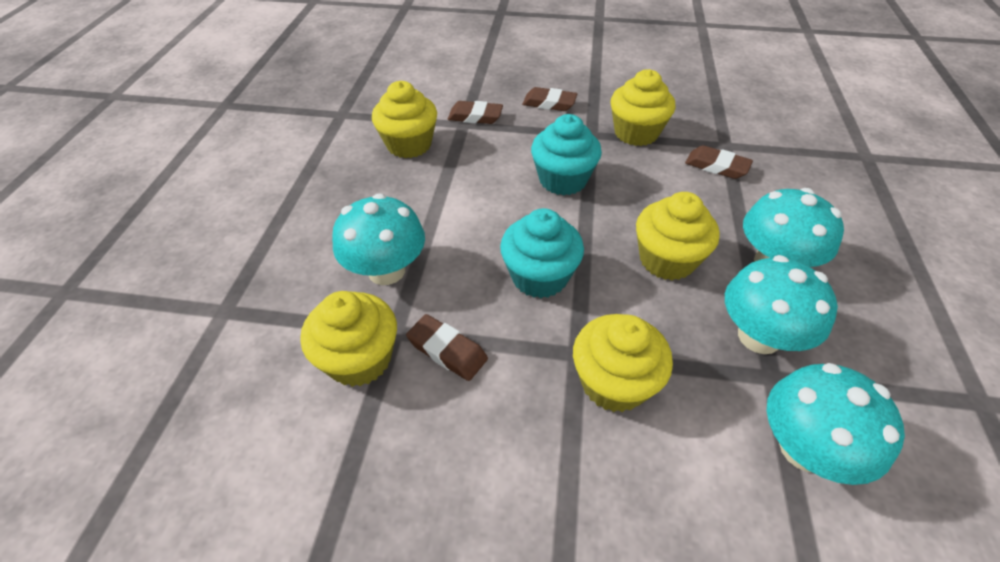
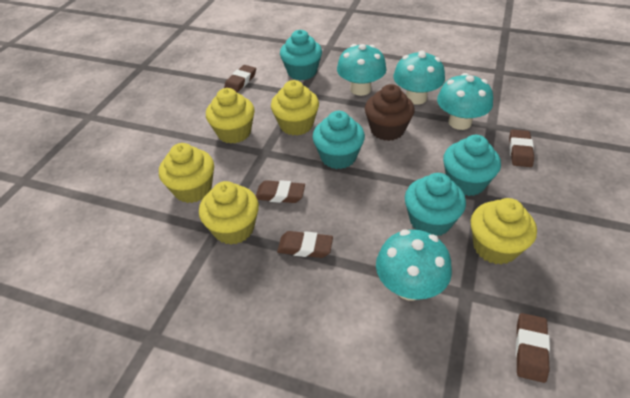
brown cupcake: none = 0 -> [365,84,415,141] = 1
brown eraser: [406,314,488,381] [448,101,503,124] [522,87,577,111] [685,145,753,179] = 4 -> [224,65,256,93] [256,180,305,203] [277,231,333,258] [509,130,534,167] [516,313,550,383] = 5
turquoise cupcake: [500,208,584,298] [531,114,602,196] = 2 -> [280,30,322,80] [312,111,365,169] [405,173,466,236] [443,135,501,196] = 4

